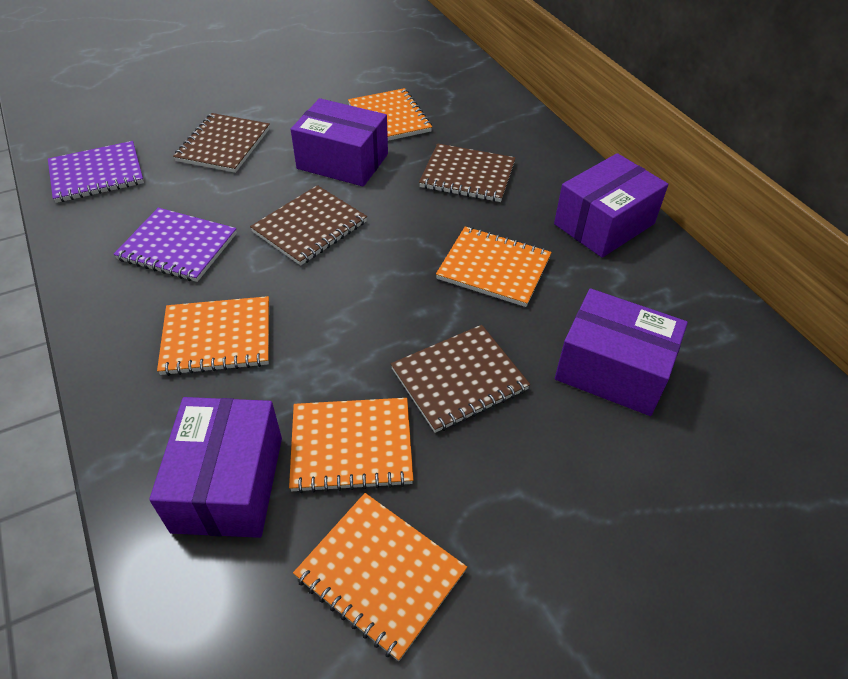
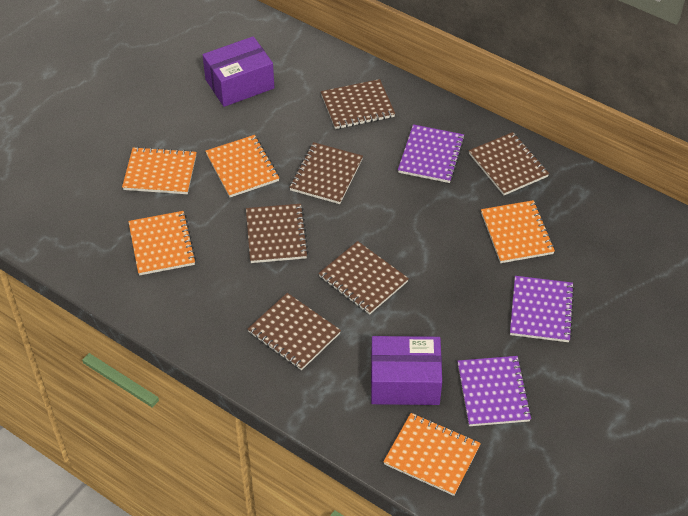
brown notebook: [173,113,270,173] [250,185,367,266] [391,325,530,433] [419,143,516,202] = 4 -> [246,204,308,263] [248,293,341,370] [289,142,363,204] [318,241,409,315] [321,79,395,129] [469,132,549,195] = 6
purple box: [149,397,282,538] [291,98,388,187] [554,153,668,258] [555,288,688,416] = 4 -> [203,36,274,107] [371,336,442,405] = 2
purple notebook: [48,141,144,203] [114,208,237,282] = 2 -> [398,124,465,183] [458,356,532,426] [510,276,575,342] = 3

